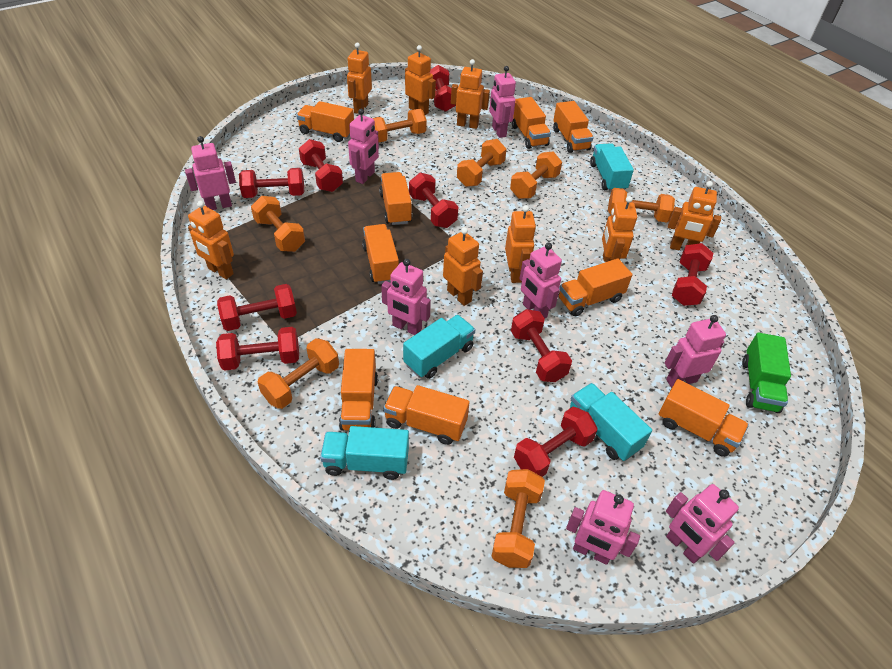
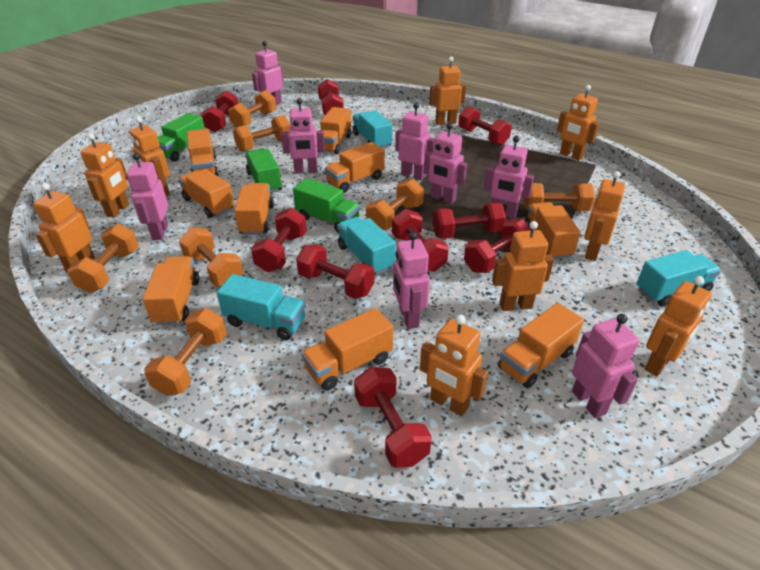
green truck: [742,333,791,413] = 1 -> [157,113,205,162] [245,149,282,193] [293,178,360,233] = 3
orange robot: [188,201,234,279] [347,42,372,114] [405,45,436,115] [443,227,483,306] [451,59,490,129] [505,205,536,283] [602,196,637,262] [668,181,721,250] = 8 -> [33,183,95,273] [80,133,129,218] [129,117,170,196] [420,315,488,416] [429,57,466,125] [492,221,554,311] [557,85,599,160] [584,171,625,261] [645,276,712,376] = 9

